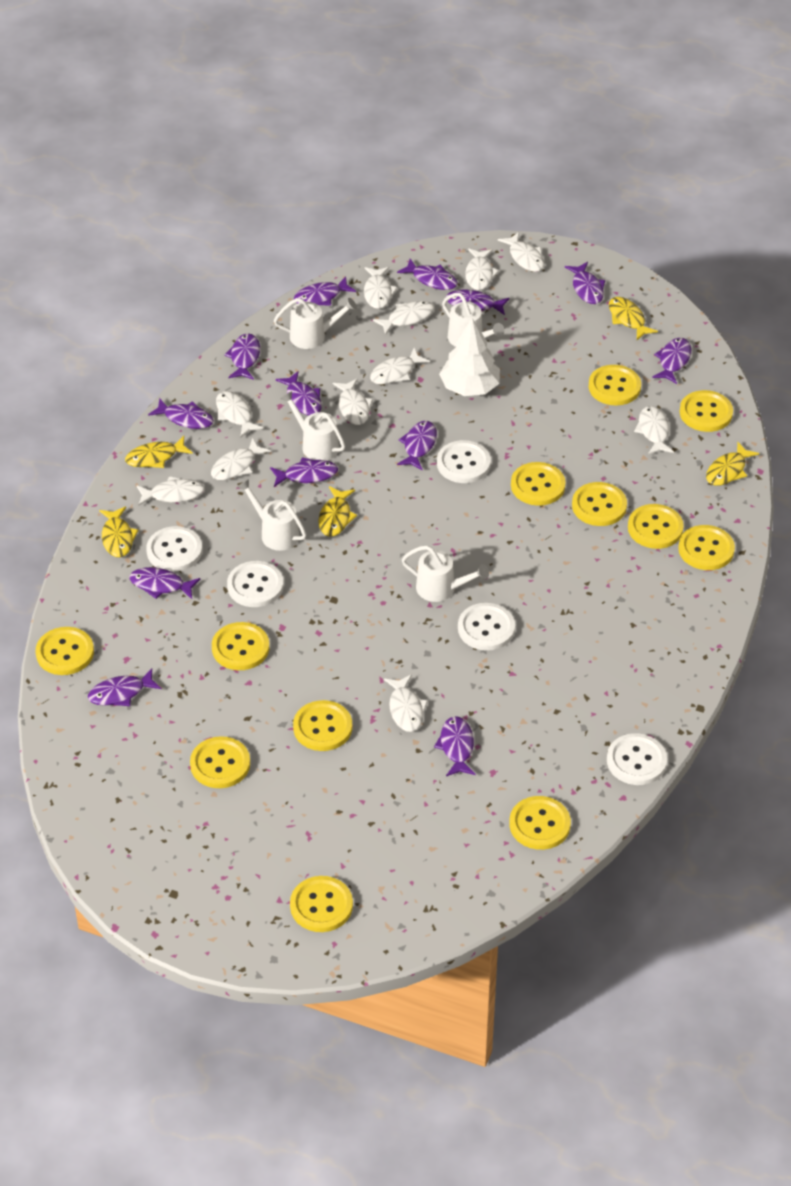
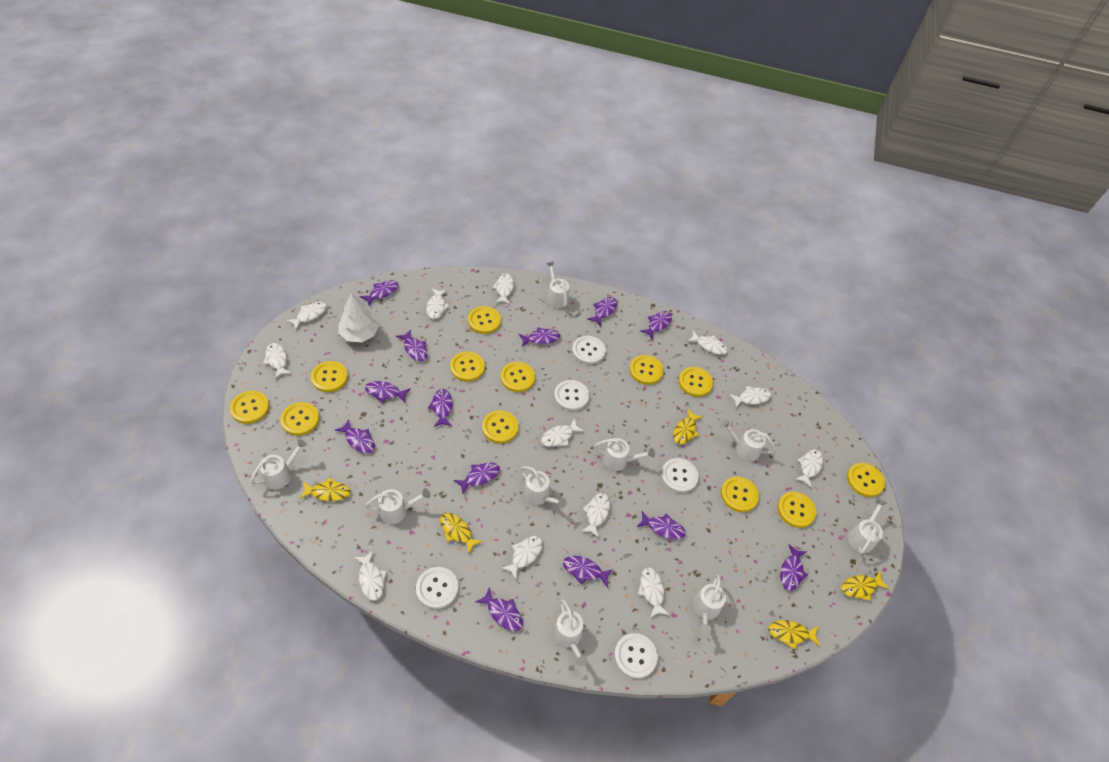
white fish: [137,476,205,506] [211,438,271,480] [216,391,264,438] [333,379,373,425] [364,267,398,309] [370,348,430,384] [373,301,434,335] [384,674,428,732] [465,249,499,290] [498,232,544,272] [634,406,674,455] = 11 -> [263,343,292,379] [286,302,327,330] [354,551,387,601] [426,288,449,319] [492,273,514,304] [501,536,543,580] [541,418,584,447] [581,493,610,538] [638,567,669,618] [688,331,728,355] [729,386,771,407] [795,449,823,488] = 12
white watering can: [237,479,306,551] [274,298,357,349] [280,391,345,461] [402,545,489,602] [442,293,505,347] = 5 -> [250,439,307,489] [365,488,431,524] [520,466,567,508] [546,262,569,308] [553,599,588,666] [594,438,655,471] [693,575,726,635] [721,419,776,461] [848,498,887,554] = 9

